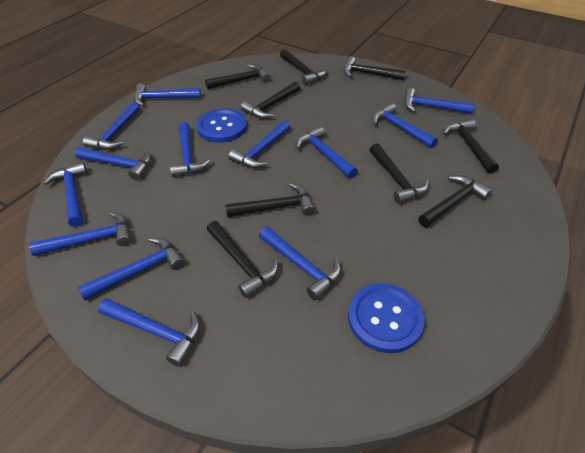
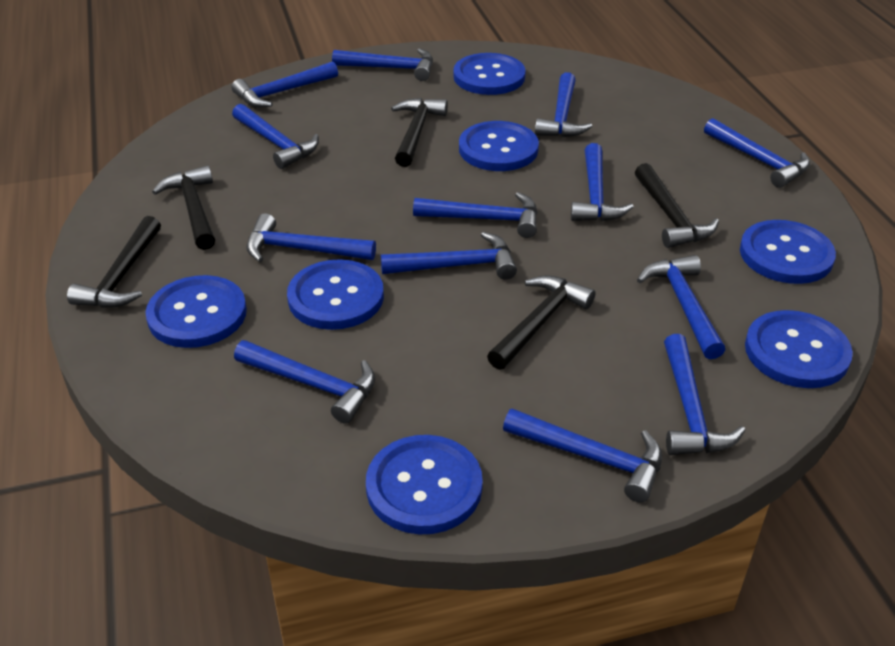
black hammer: [205,64,270,89] [207,221,278,298] [225,183,315,218] [241,81,300,119] [280,49,326,85] [344,56,406,80] [369,143,429,204] [419,175,492,227] [443,119,499,174] = 9 -> [67,216,161,308] [152,165,215,250] [391,98,448,167] [487,275,595,370] [635,163,719,248] = 5
blue button: [196,109,247,143] [348,283,424,353] = 2 -> [146,275,247,348] [287,259,384,330] [366,435,483,534] [453,53,526,95] [459,121,539,171] [740,220,836,284] [745,310,853,388] = 7

